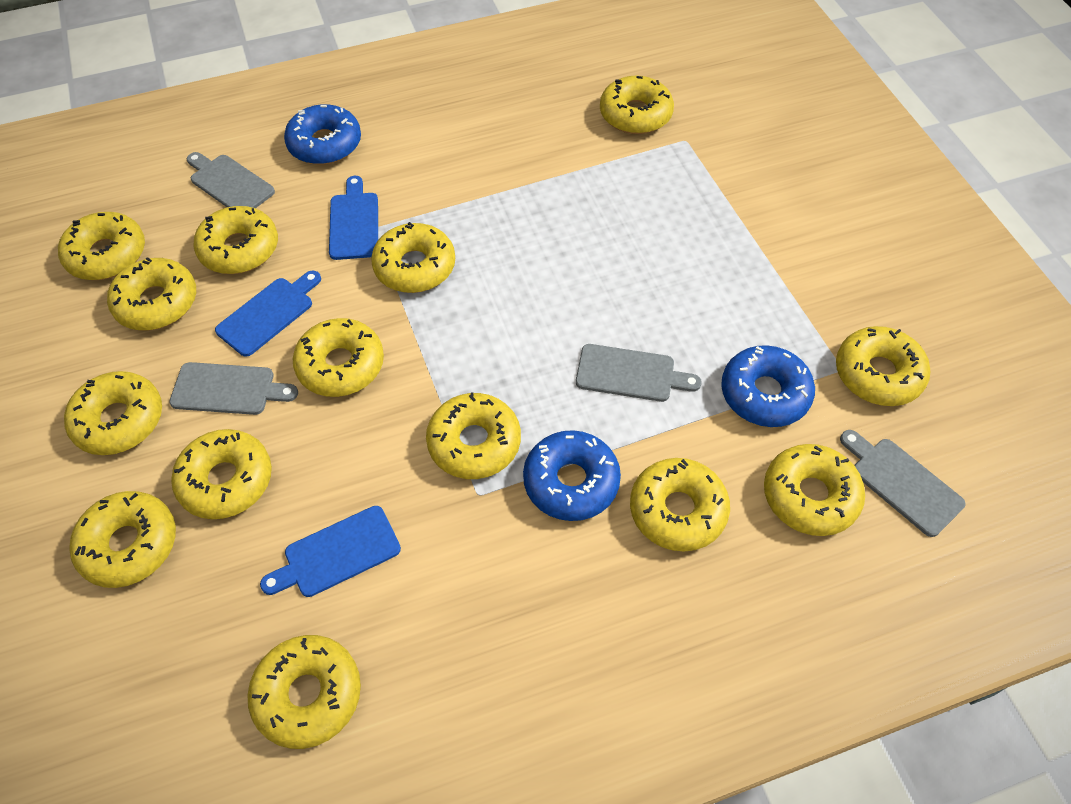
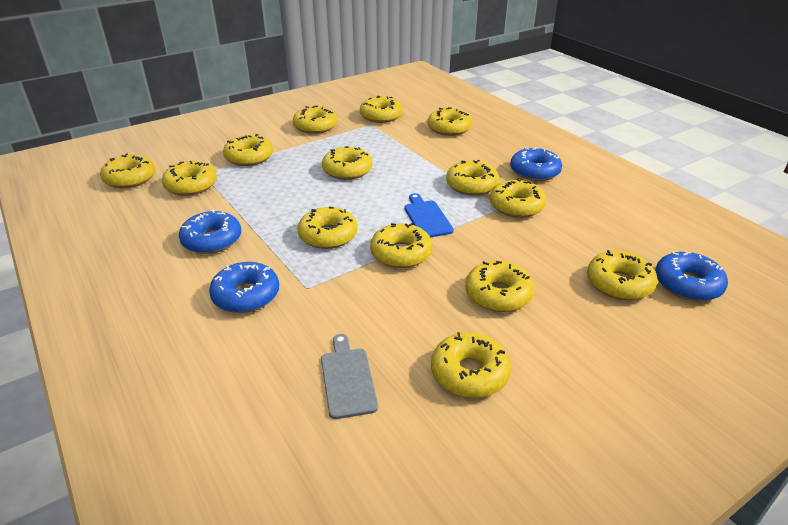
blue cutting board: [215,270,321,357] [260,506,401,597] [329,176,378,260] = 3 -> [404,193,454,238] = 1
blue donut: [284,104,361,165] [523,430,621,521] [721,345,815,427] = 3 -> [179,209,241,254] [209,262,279,313] [510,147,562,181] [655,251,728,301] = 4
grey cutting board: [169,362,298,415] [187,152,275,208] [576,344,702,402] [840,430,965,537] = 4 -> [321,334,378,419] = 1

